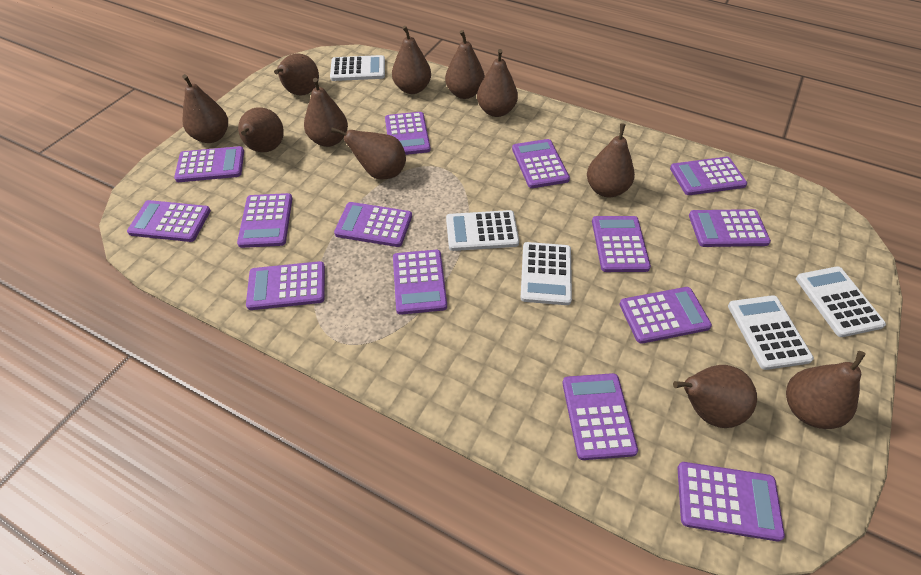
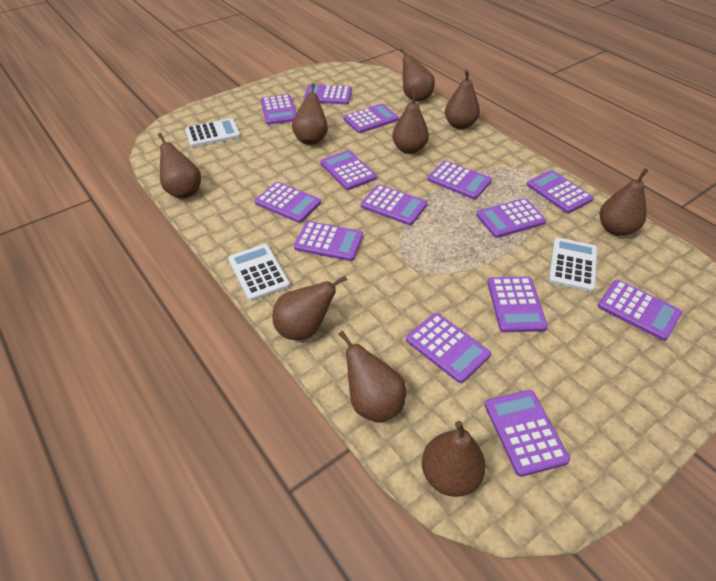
brown pear: [182,74,228,143] [238,107,284,152] [274,53,319,96] [304,78,348,147] [331,128,406,179] [392,26,431,94] [445,30,485,99] [477,49,518,117] [587,123,635,197] [673,365,757,428] [786,351,866,429] = 11 -> [158,133,201,199] [272,275,347,340] [292,83,328,145] [338,331,406,423] [392,91,429,154] [400,48,435,102] [422,421,486,497] [445,70,480,129] [600,168,649,236] = 9
white calculator: [330,55,385,81] [446,210,519,251] [521,242,572,305] [728,295,814,370] [796,266,886,337] = 5 -> [185,118,240,147] [228,244,290,301] [548,238,597,292] = 3

